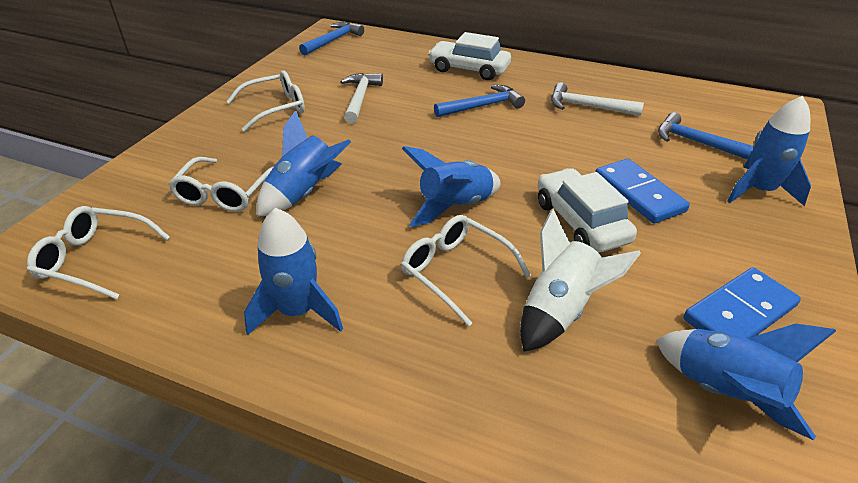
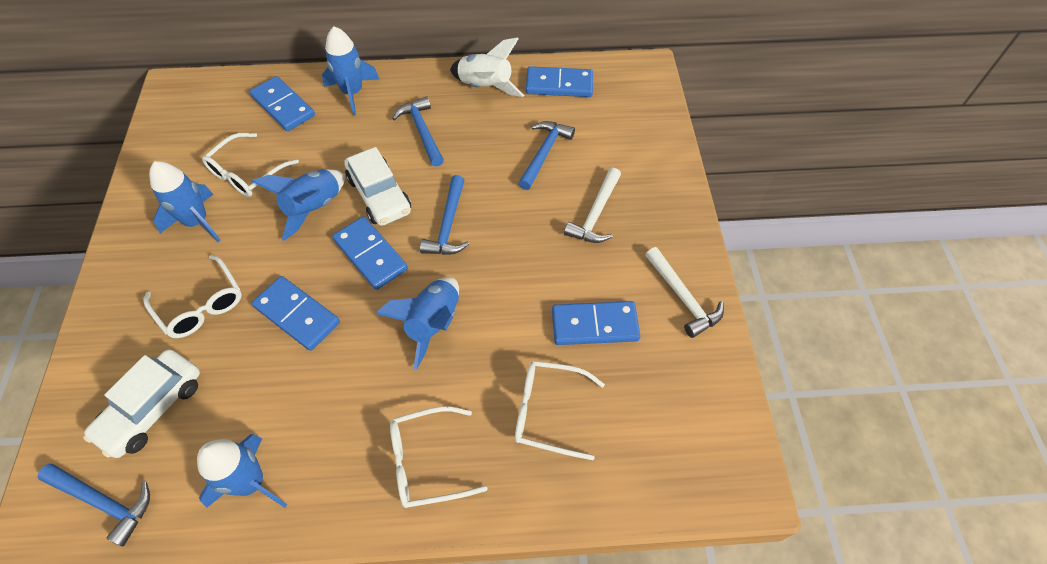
blue domino: [595,159,690,224] [683,267,801,338] = 2 -> [249,76,315,131] [252,276,340,351] [332,216,408,290] [526,66,593,97] [552,301,640,345] = 5
blue hammer: [299,22,364,56] [434,85,525,117] [658,112,754,160] = 3 -> [37,464,150,546] [392,96,444,167] [420,175,469,255] [518,121,575,190] = 4

